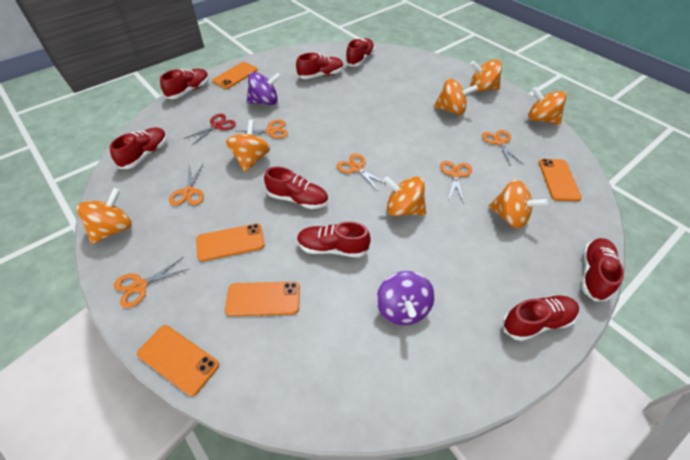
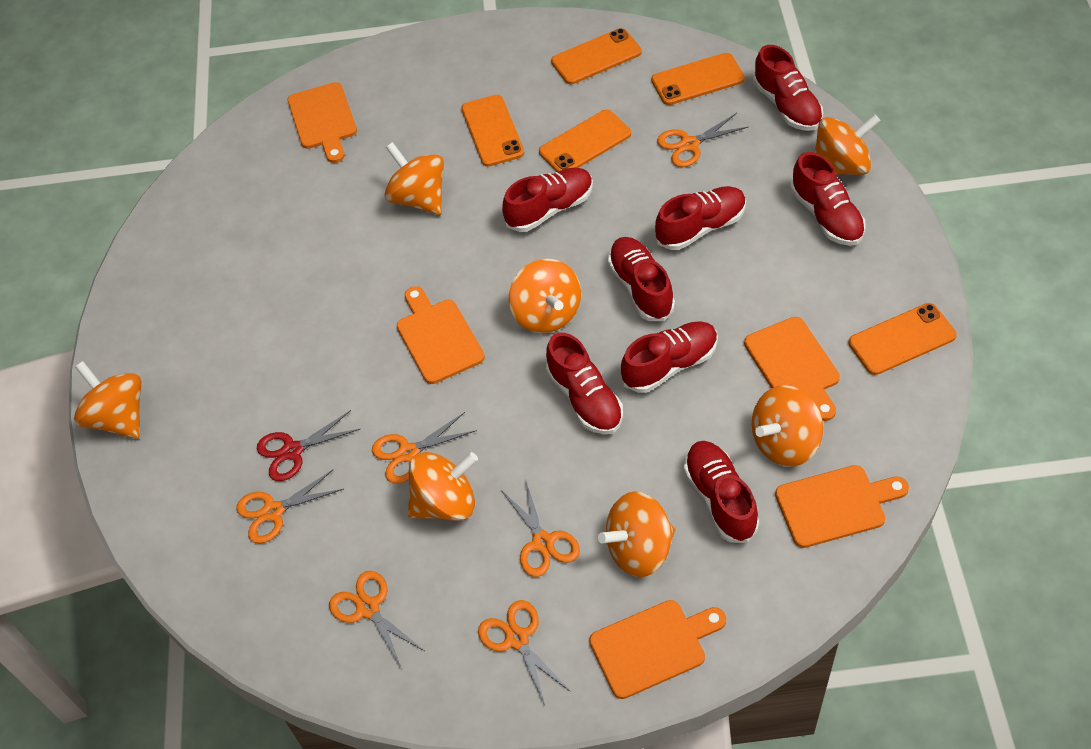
orange cutting board: none = 0 -> [287,82,357,163] [397,286,485,384] [589,600,726,699] [744,317,840,421] [775,465,909,548] = 5
purple spinning top: [247,72,281,105] [376,271,435,325] = 2 -> none = 0

